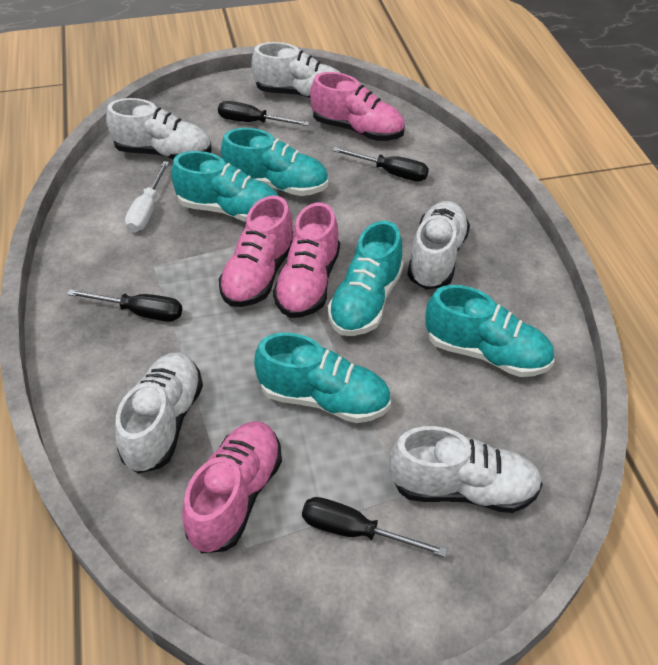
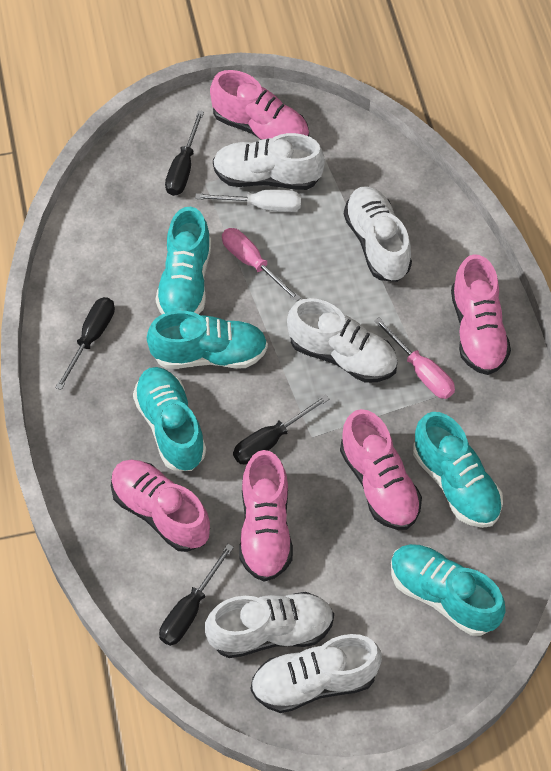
pink screwdriver: none = 0 -> [222,228,301,302] [374,317,455,399] = 2
pink shoe: [182,421,282,554] [219,195,293,307] [273,203,340,318] [310,72,405,141] = 4 -> [111,460,210,552] [210,70,309,140] [239,450,293,582] [340,409,422,530] [451,254,511,375] = 5

